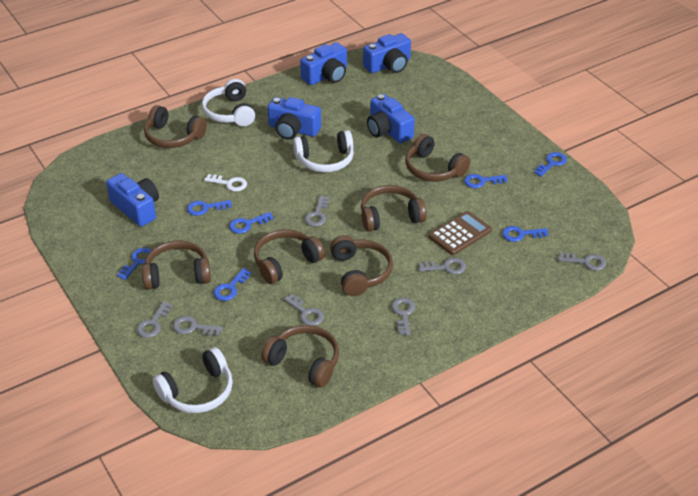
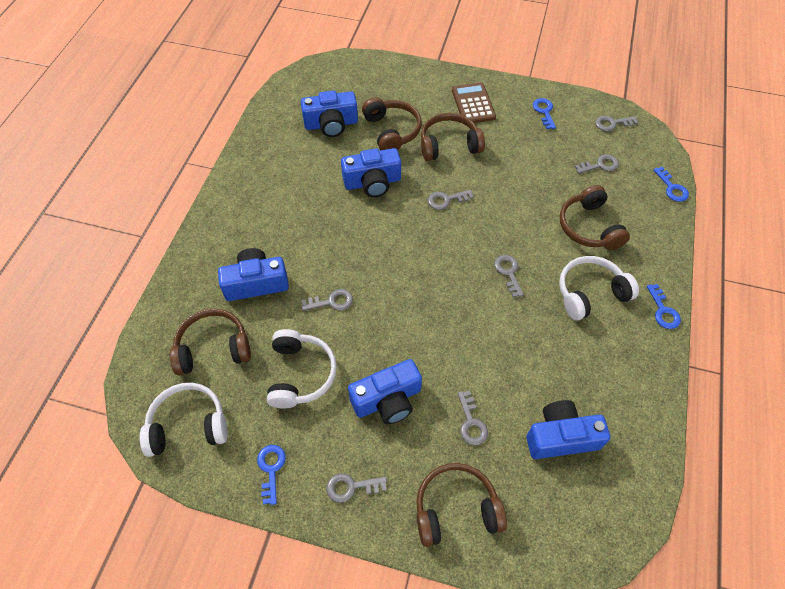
blue key: [117,248,152,280] [187,200,232,216] [213,268,251,301] [229,212,273,234] [464,174,508,188] [502,226,548,242] [534,152,567,177] = 7 -> [257,445,286,505] [533,98,556,129] [647,284,681,329] [653,167,689,202] = 4
brown headphones: [142,240,211,290] [144,105,207,148] [254,229,325,284] [261,325,339,388] [330,235,393,296] [361,185,427,232] [405,134,470,182] = 7 -> [170,309,251,376] [362,97,422,150] [416,463,507,547] [421,113,485,161] [560,185,630,250] = 5
white key: [204,174,247,191] = 1 -> none = 0

